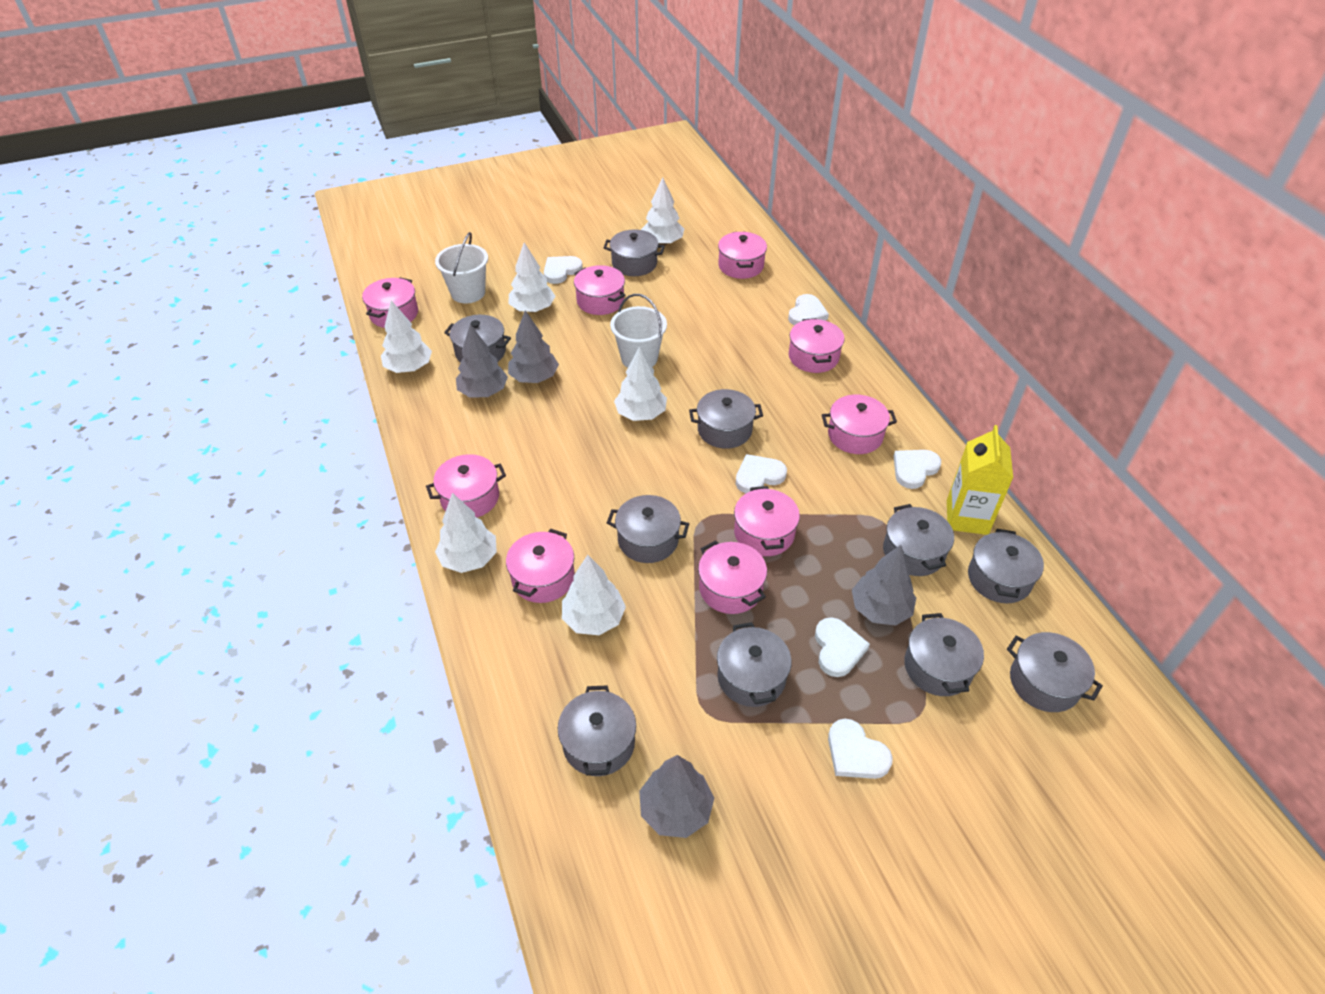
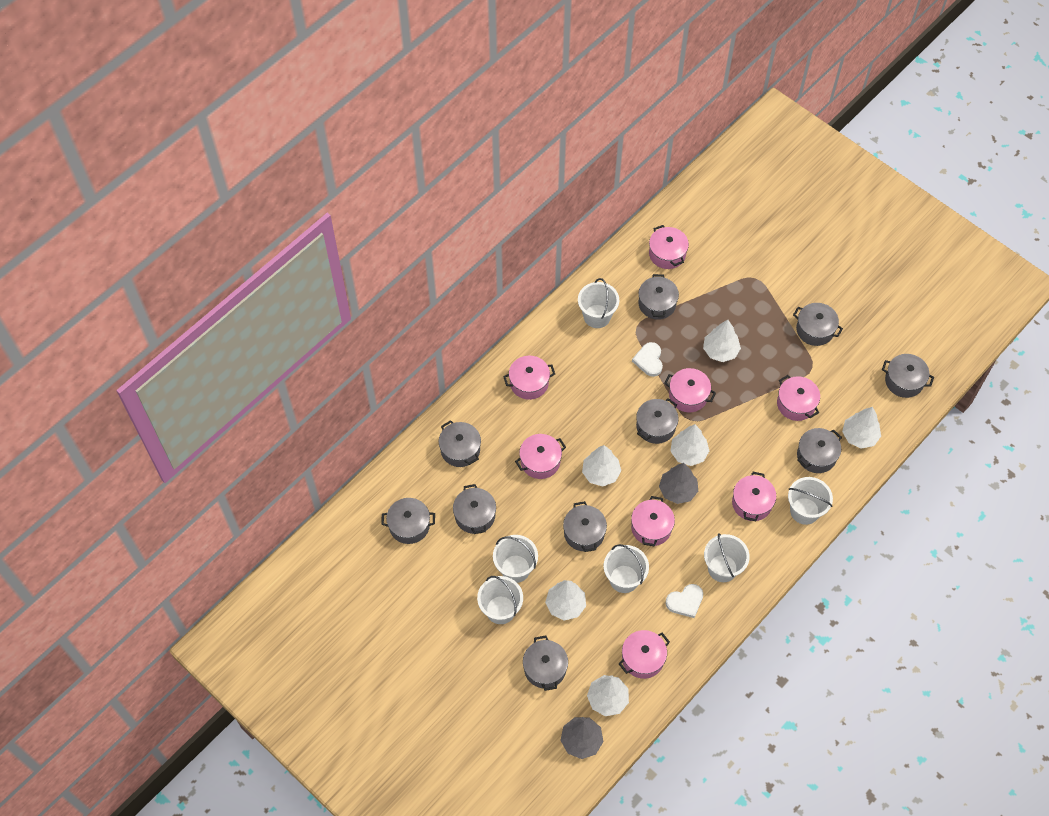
grey tree: [456,324,508,398] [508,310,559,383] [639,755,714,838] [852,545,916,626] = 4 -> [560,717,603,759] [659,463,698,504] = 2
pink pot: [362,277,418,328] [426,454,506,517] [506,529,575,603] [574,265,625,315] [698,540,767,614] [718,232,767,279] [734,486,800,556] [789,318,844,373] [822,395,897,454] = 9 -> [503,356,555,400] [515,434,566,479] [619,630,670,679] [631,496,675,547] [649,225,689,269] [664,368,716,412] [732,472,776,521] [777,375,820,421] = 8
white bucket: [435,232,488,304] [610,294,667,368] = 2 -> [477,576,523,624] [493,535,538,583] [578,278,619,328] [604,544,649,593] [704,533,750,582] [788,477,833,525] = 6
white heart: [544,256,583,284] [736,454,787,493] [788,294,829,325] [815,617,870,677] [828,719,893,779] [894,450,941,489] = 6 -> [632,342,663,377] [666,584,703,618] = 2
yellow carton: [947,425,1013,535] = 1 -> none = 0

